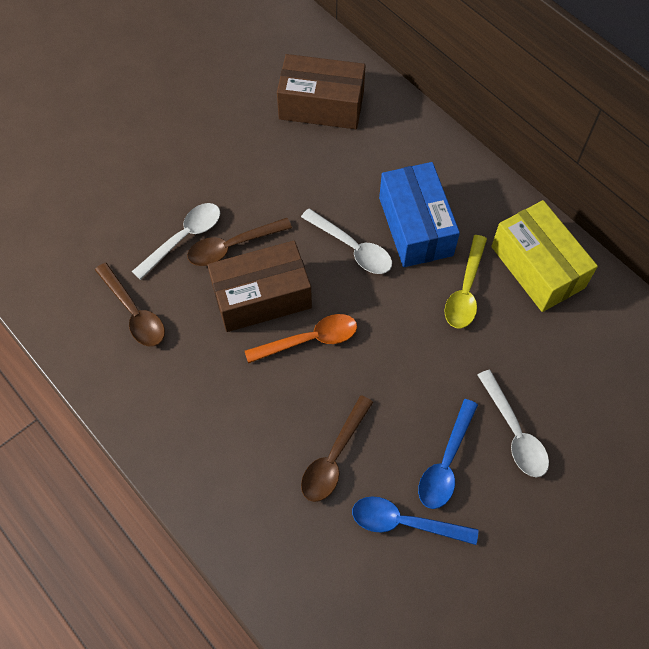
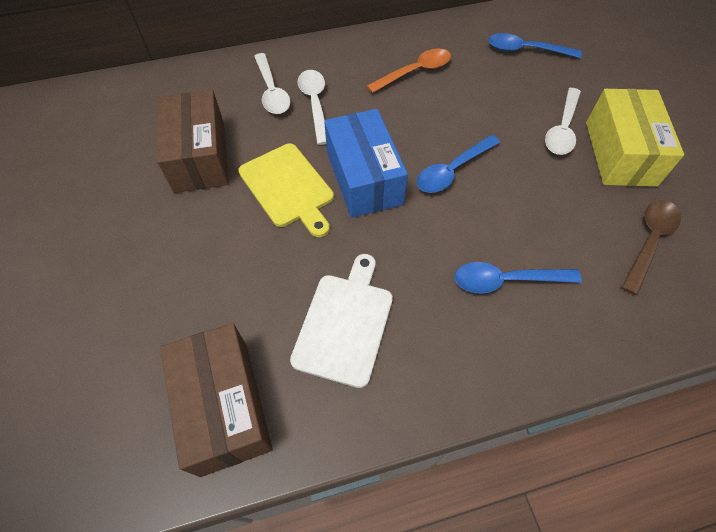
blue spoon: [352,496,479,545] [418,399,478,509] = 2 -> [416,135,500,193] [454,262,582,294] [488,33,582,58] = 3
brown spoon: [95,263,165,347] [187,218,292,266] [301,395,373,502] = 3 -> [621,200,681,295] = 1
white cutting board: none = 0 -> [290,254,393,388] = 1
yellow cutting board: none = 0 -> [238,144,334,237] = 1
yellow spoon: [445,235,487,329] = 1 -> none = 0

